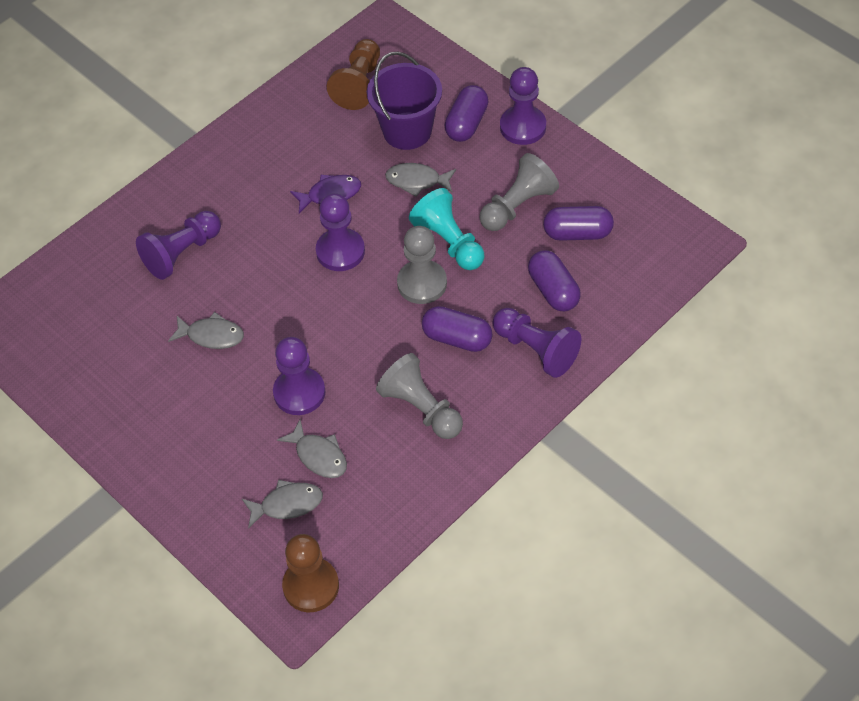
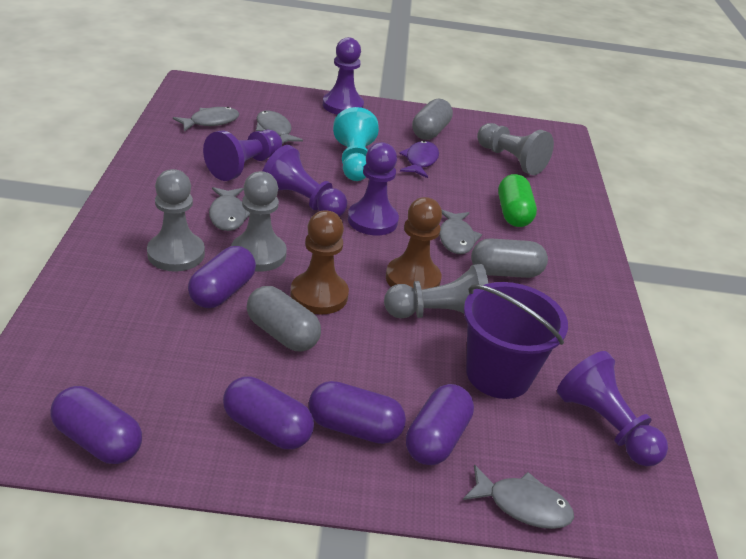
green capsule: none = 0 -> [498,174,537,227] = 1
grey capsule: none = 0 -> [247,286,321,352] [412,98,453,140] [471,238,548,278] = 3
grey fish: [168,312,244,349] [242,480,323,529] [277,419,347,478] [385,163,456,197] = 4 -> [173,107,239,131] [209,187,250,231] [256,111,303,144] [439,210,482,254] [463,465,574,529] = 5
grey pawn: [376,353,463,439] [397,226,447,304] [479,153,559,231] = 3 -> [147,169,205,272] [231,171,287,272] [384,264,489,319] [477,123,554,175] = 4
purple capsule: [422,306,492,352] [444,85,489,142] [528,250,581,311] [543,206,614,241] = 4 -> [50,386,142,464] [188,246,256,308] [223,376,314,449] [309,381,406,444] [406,384,474,465] = 5

